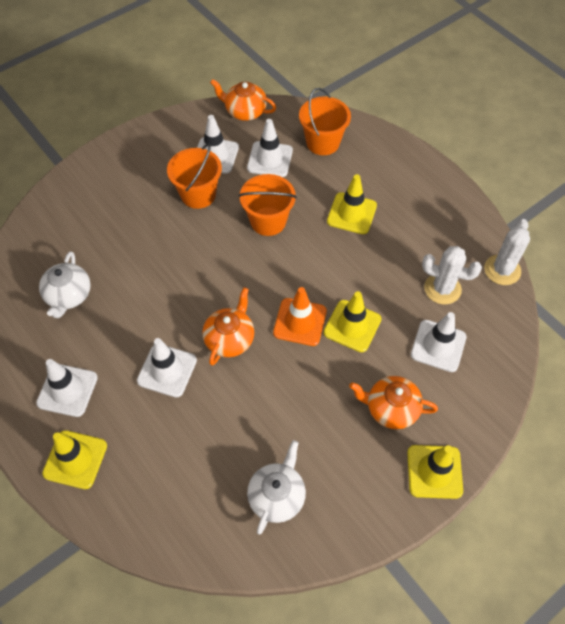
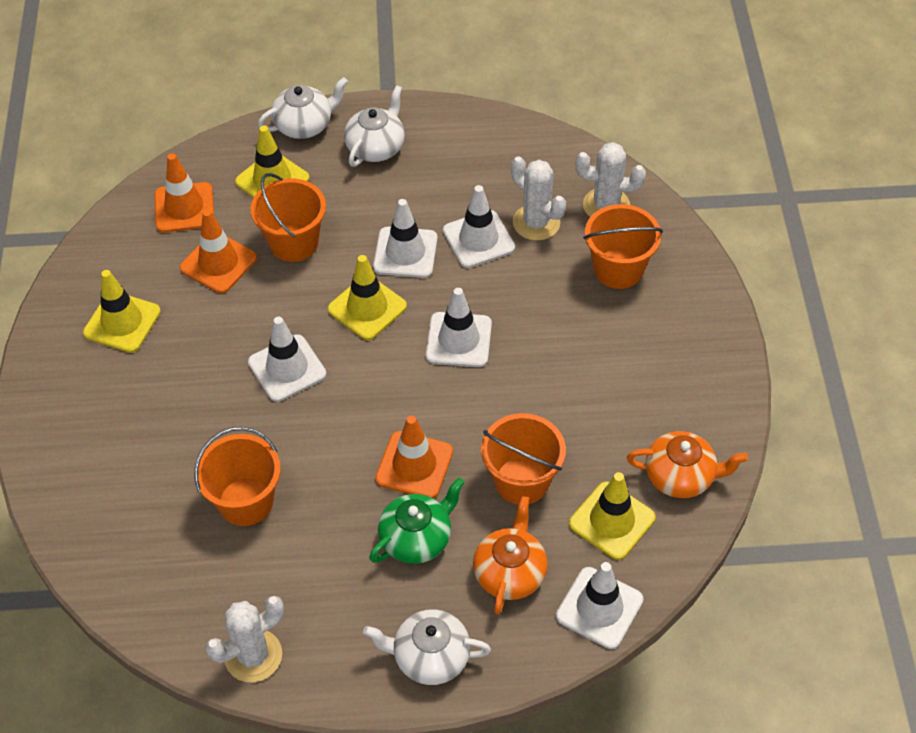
green teapot: none = 0 -> [369,477,465,564] = 1
orange bucket: [167,144,222,209] [239,174,297,236] [299,88,351,155] = 3 -> [194,427,281,526] [251,173,326,262] [481,413,566,505] [583,204,663,289] = 4
orange teapot: [202,287,254,366] [210,79,276,121] [349,376,438,429] = 3 -> [473,496,548,614] [627,431,748,498] = 2
orange traffic cone: [273,287,327,346] = 1 -> [155,153,214,233] [180,209,257,293] [375,415,453,498] = 3
white cactus: [422,246,482,304] [484,219,530,285] = 2 -> [205,596,284,682] [511,156,566,241] [575,142,646,217] = 3
white teapot: [39,251,91,318] [247,440,306,535] = 2 -> [258,77,348,139] [344,85,405,167] [363,609,491,685] = 3

